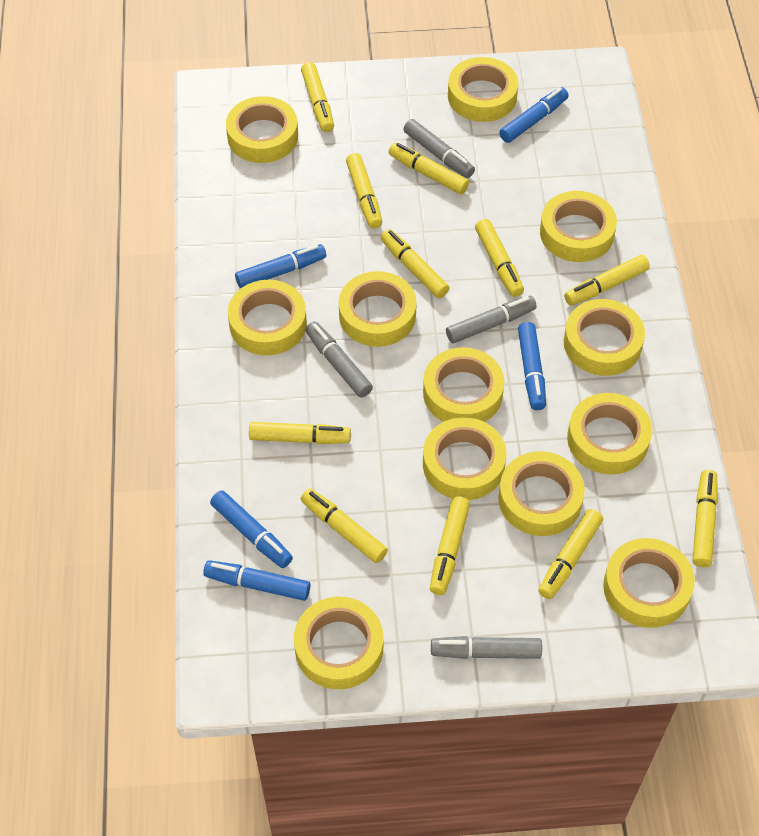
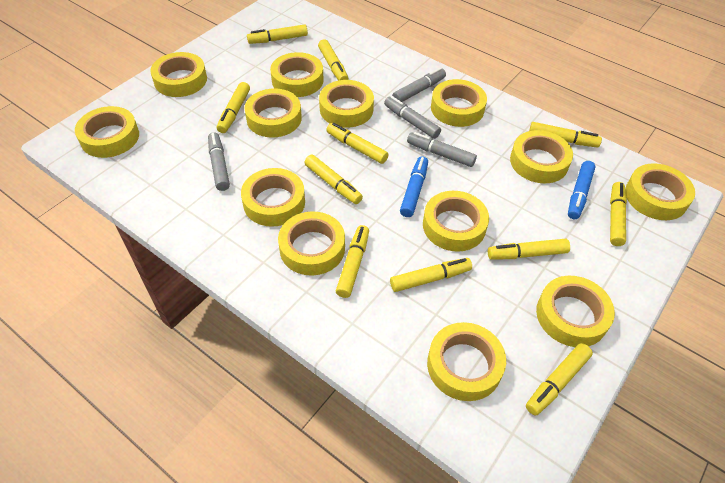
blue marker: [203,560,310,601] [210,490,293,568] [235,244,326,288] [499,87,568,143] [518,322,546,410] = 5 -> [400,156,428,217] [568,161,596,219] = 2
yellow tape: [226,96,298,163] [228,280,307,355] [294,597,383,689] [339,271,417,347] [423,347,504,422] [423,417,507,500] [448,57,519,122] [498,451,585,536] [540,191,617,262] [564,299,645,376] [567,393,652,475] [603,538,695,628] = 12 -> [75,106,139,158] [150,52,207,97] [241,168,305,227] [245,89,302,137] [270,52,324,97] [278,211,345,276] [319,80,374,128] [423,191,489,252] [427,322,506,401] [431,79,487,127] [510,130,573,183] [536,276,615,347] [625,163,695,220] = 13

